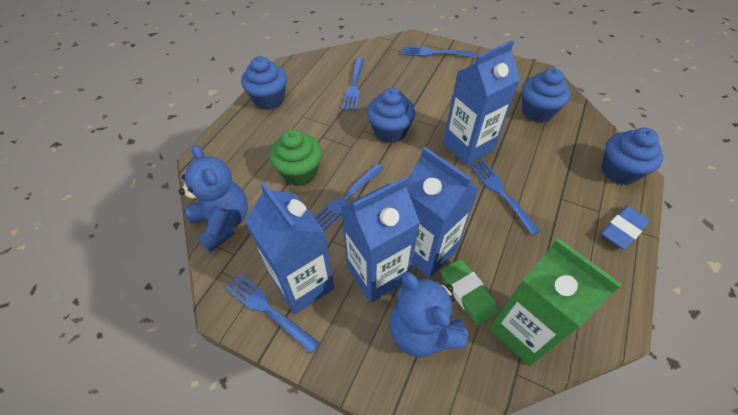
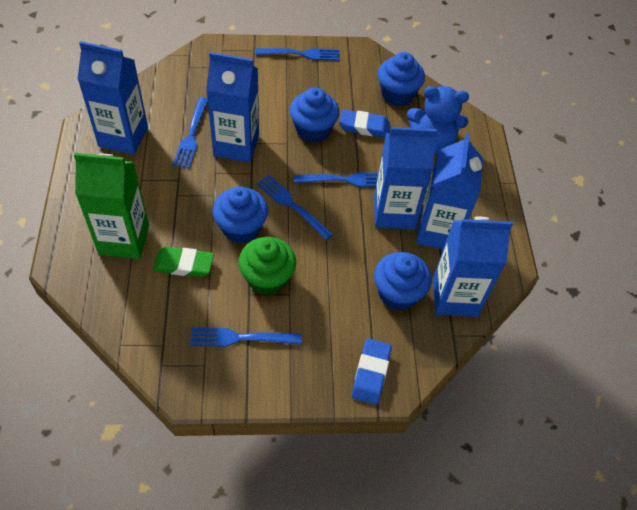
blue carton: [245,182,335,314] [340,177,420,303] [406,147,479,278] [443,40,520,165] = 4 -> [77,41,148,155] [206,52,259,163] [374,127,438,229] [416,133,484,249] [433,216,513,317] = 5
blue eraser: [601,206,650,250] = 1 -> [339,110,390,137] [352,339,392,405] = 2
blue teddy bear: [179,145,248,252] [389,272,468,358] = 2 -> [407,86,469,155] = 1

